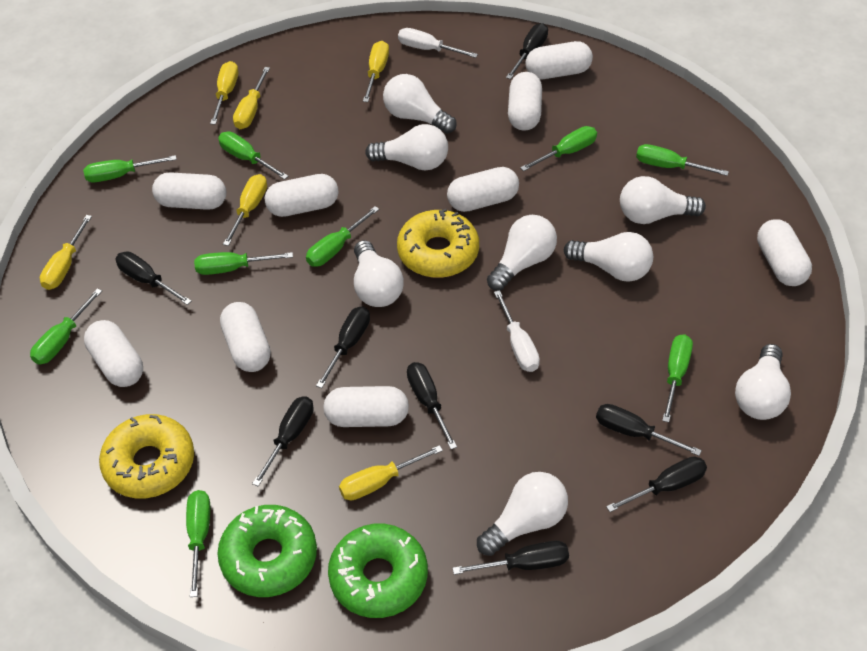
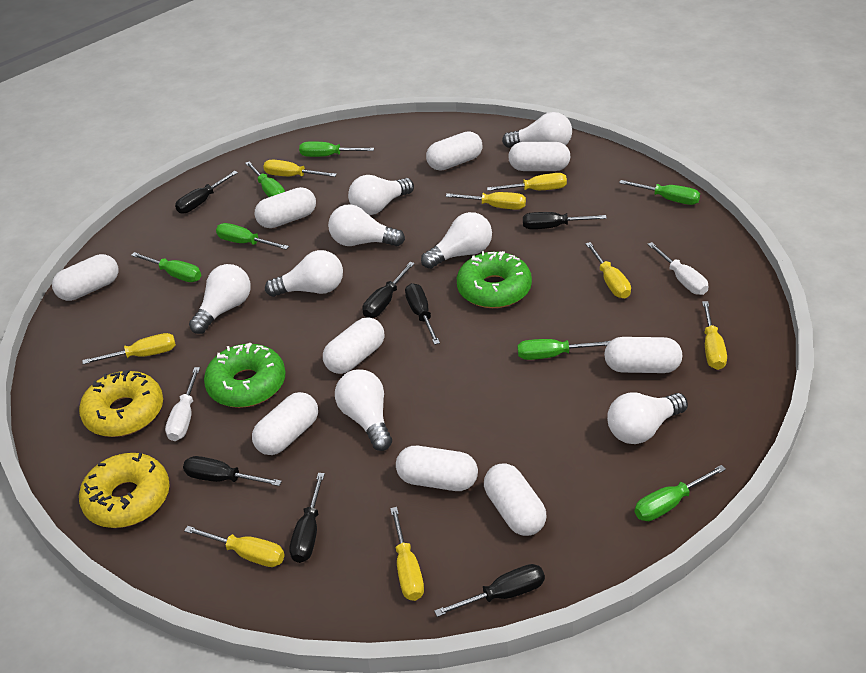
black screwdriver: [115,252,192,305] [252,396,314,487] [316,307,370,388] [407,362,457,449] [453,541,569,575] [506,23,548,79] [596,404,702,456] [606,456,707,512] = 8 -> [175,171,238,214] [183,456,282,486] [289,473,325,563] [362,262,415,318] [405,283,440,345] [434,564,545,617] [523,212,607,229] = 7
green screwdriver: [30,288,102,364] [83,155,177,182] [186,490,210,597] [194,252,293,275] [218,132,289,180] [306,206,379,267] [520,126,597,171] [636,144,729,176] [662,334,693,422] = 9 -> [131,252,201,282] [216,223,289,250] [245,161,285,197] [299,141,374,157] [518,339,611,360] [619,180,700,205] [635,465,726,521] = 7
yellow screwdriver: [40,215,92,290] [210,61,238,125] [223,174,267,246] [233,67,270,129] [339,445,443,500] [363,41,389,102] = 6 -> [82,333,176,364] [184,526,285,567] [263,160,337,177] [390,507,424,601] [446,192,526,210] [487,173,567,191] [585,242,631,299] [702,301,727,370] = 8

